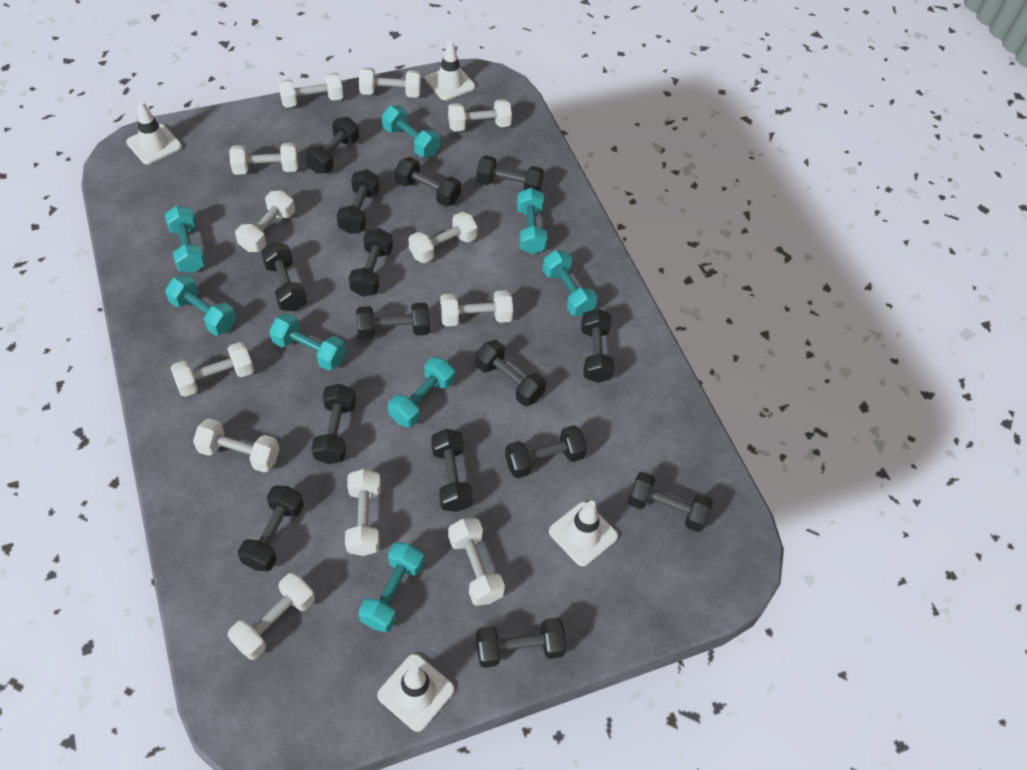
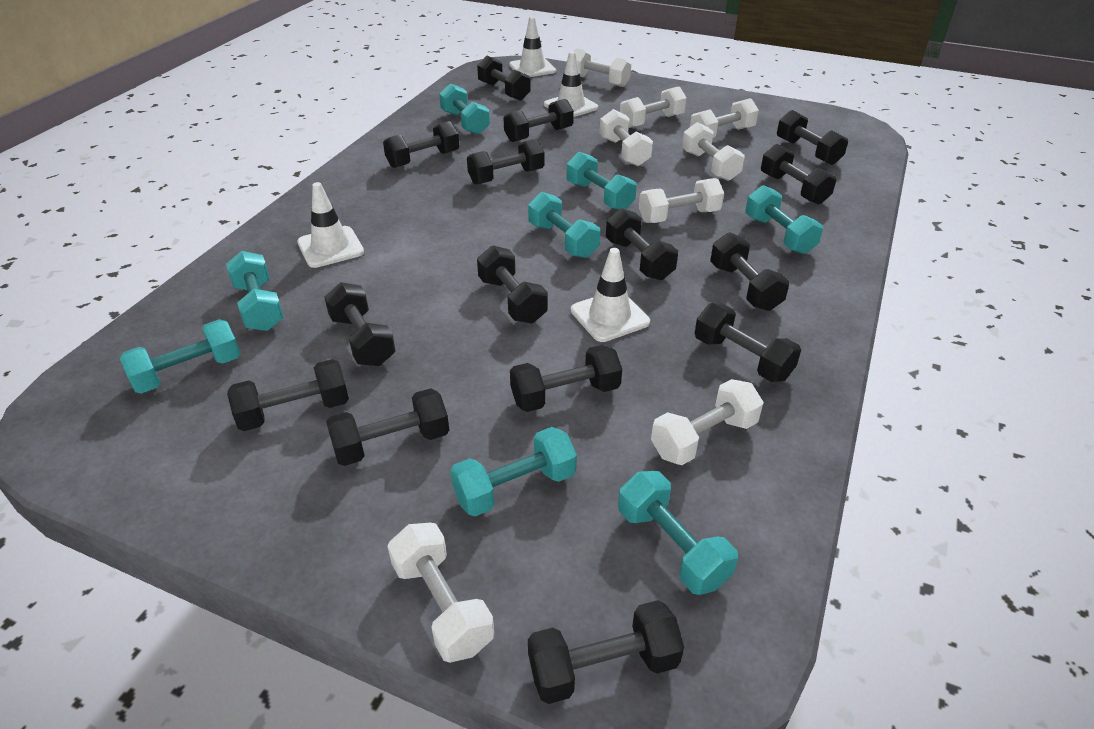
white dumbbell: [171,342,254,397] [193,418,280,473] [228,573,315,660] [229,143,298,175] [235,190,295,252] [278,73,344,108] [345,469,381,556] [359,67,421,98] [408,212,478,263] [440,290,513,326] [448,99,512,132] [448,518,505,606] = 12 -> [387,523,494,663] [573,48,631,87] [600,109,653,166] [620,86,687,128] [639,178,724,223] [651,379,764,465] [682,122,745,181] [690,98,759,138] = 8

